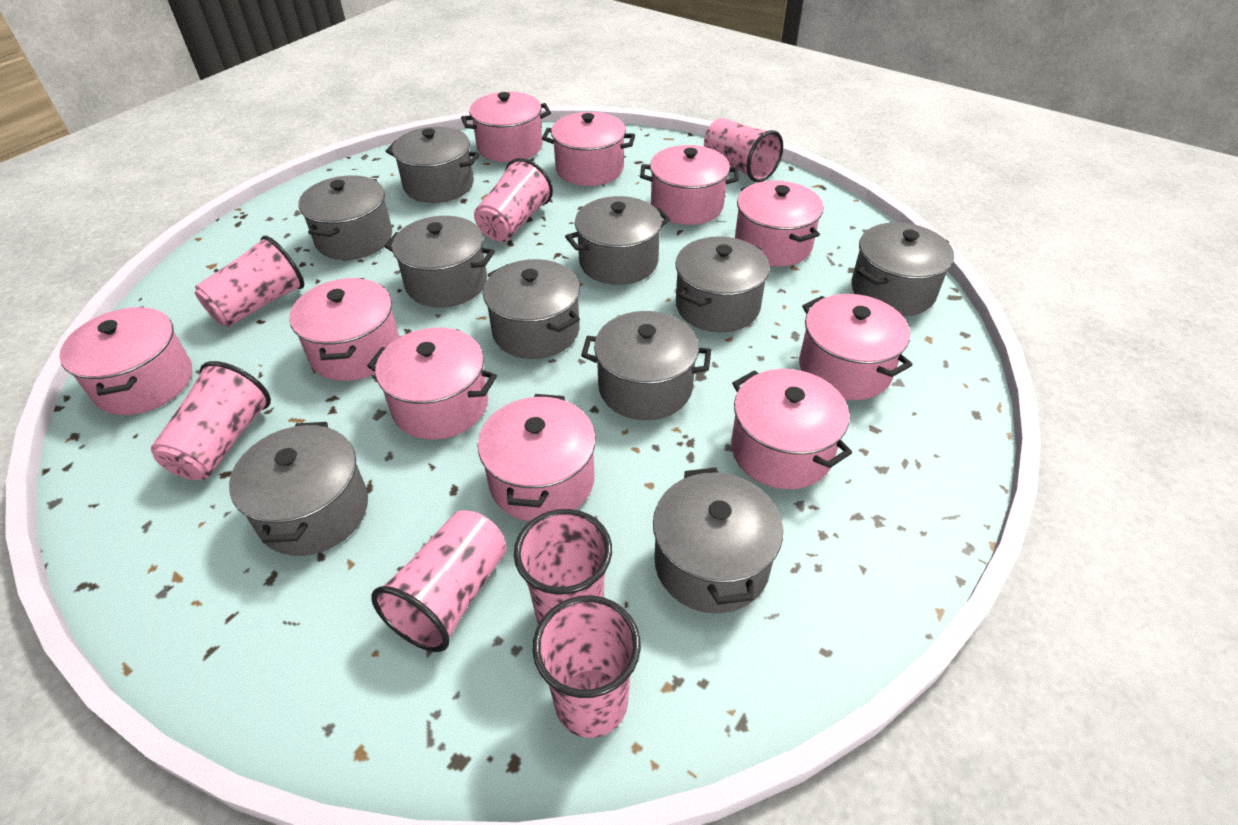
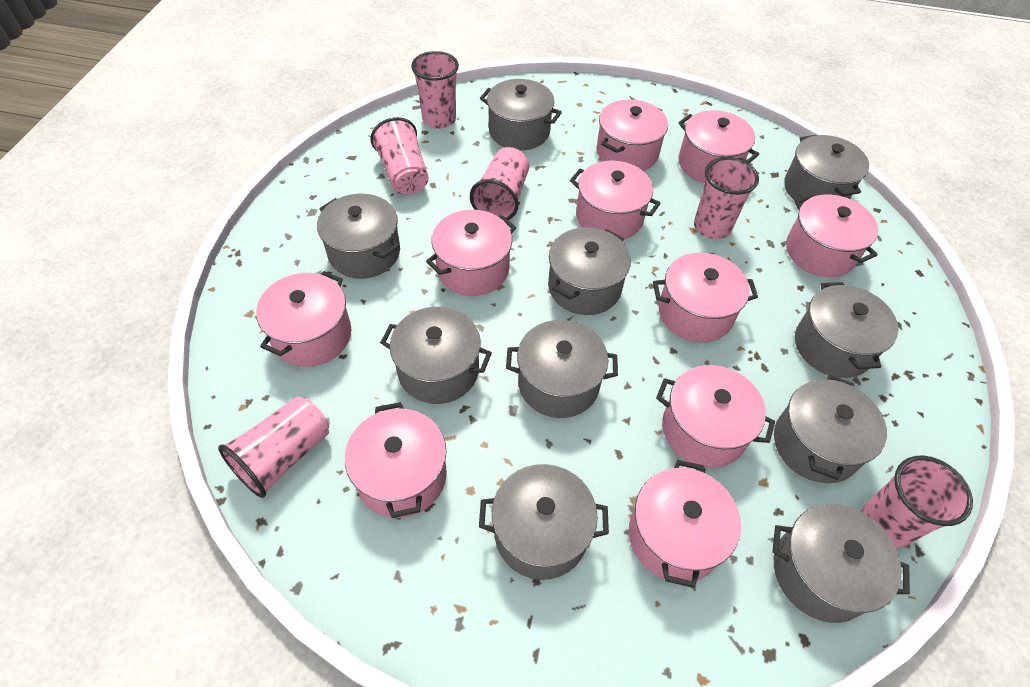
pink cup: [151,361,271,480] [195,236,304,327] [371,510,507,652] [474,158,553,242] [514,509,612,625] [533,595,641,738] [704,118,783,182] = 7 -> [218,396,329,498] [370,117,429,195] [411,51,459,129] [470,147,530,220] [694,157,759,239] [861,456,973,549] = 6

